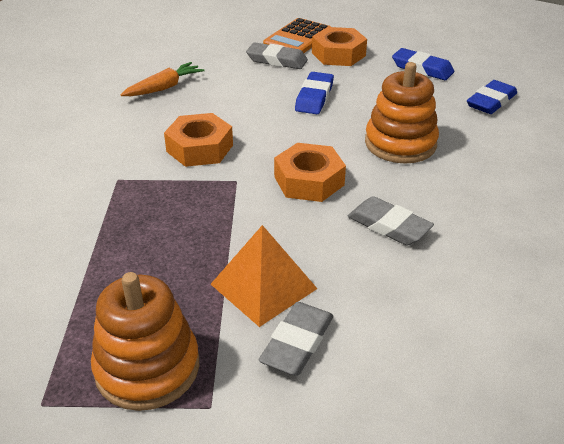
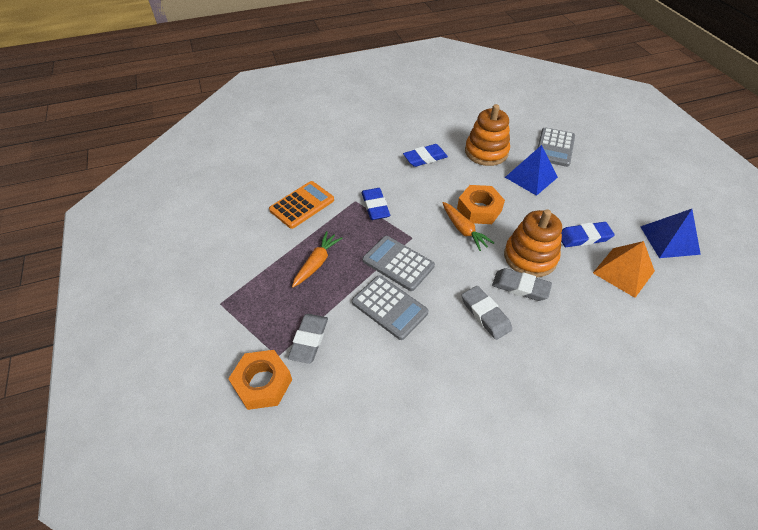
blue pyramid: none = 0 -> [505,145,558,196] [640,209,701,258] = 2
grey calculator: none = 0 -> [352,276,429,340] [363,236,435,291] [537,127,575,167] = 3
orange carrot: [121,62,205,96] = 1 -> [292,231,343,287] [442,202,494,251] = 2
orange nut: [164,113,233,167] [274,143,346,202] [312,27,367,66] = 3 -> [229,350,292,410] [457,185,505,224] = 2

